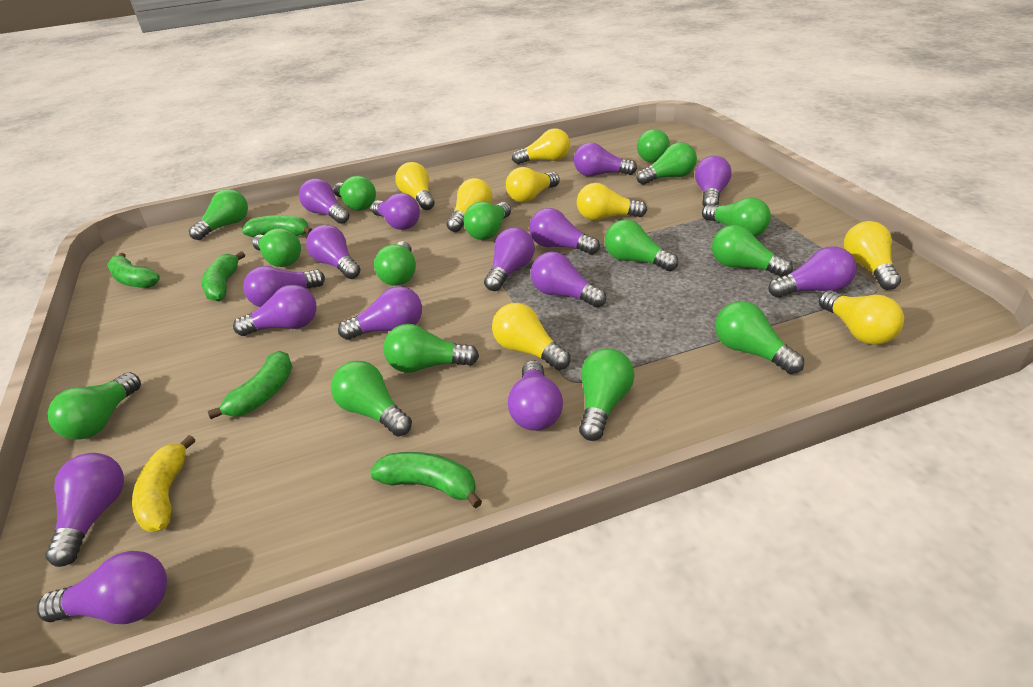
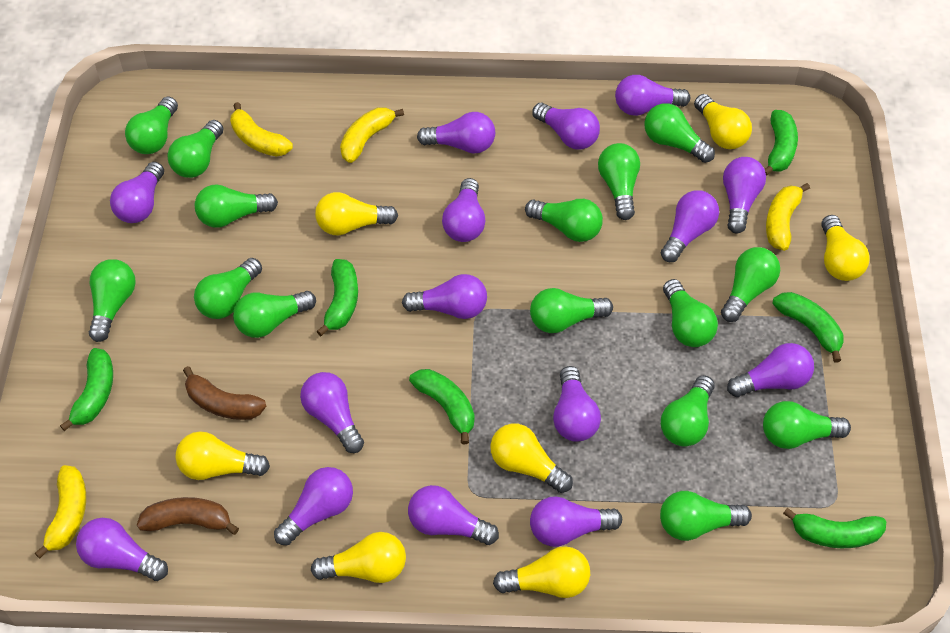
brown banana: none = 0 -> [137,497,239,535] [183,366,266,420] = 2
green banana: [107,253,160,288] [201,251,245,301] [208,351,293,419] [242,215,312,237] [370,452,482,508] = 5 -> [60,348,113,431] [316,259,358,336] [409,369,475,444] [765,110,798,176] [773,292,843,362] [783,508,886,548] = 6
yellow banana: [132,435,195,532] = 1 -> [35,465,86,559] [230,102,293,157] [340,107,404,163] [766,183,810,251] = 4
yellow light bulb: [396,162,435,210] [446,178,493,232] [492,303,570,370] [506,167,560,203] [512,129,570,164] [577,183,647,220] [819,290,904,345] [844,221,901,290] = 8 -> [175,431,270,480] [311,532,406,583] [315,192,398,236] [490,423,573,493] [493,546,590,598] [694,94,752,149] [821,215,870,281] = 7

